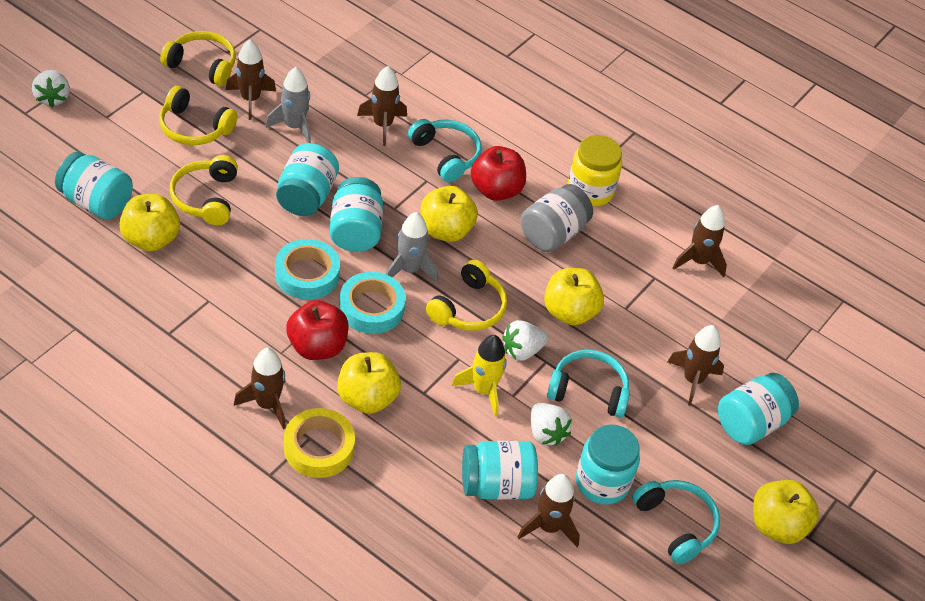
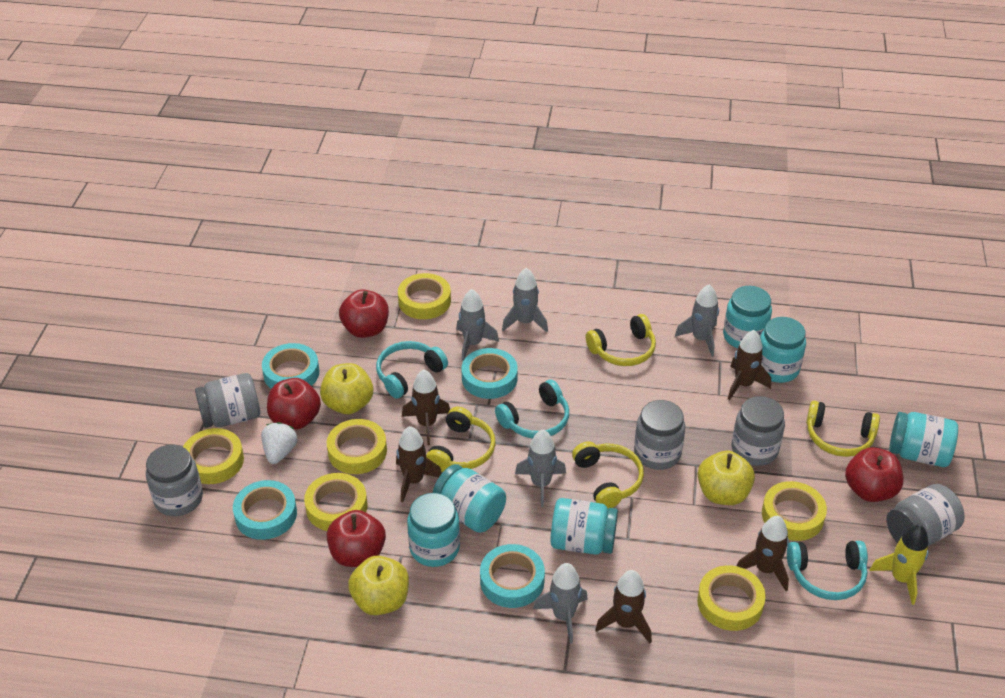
brown rocket: [226,39,276,120] [234,348,286,429] [357,66,407,146] [518,474,580,547] [668,325,724,406] [672,205,727,277] = 6 -> [396,426,442,502] [402,369,450,445] [595,570,652,643] [728,330,771,400] [737,516,789,591] = 5
grey jar: [521,184,593,252] = 1 -> [146,444,203,516] [195,373,260,428] [634,400,685,470] [732,396,785,466] [887,484,965,546] = 5
grey rocket: [266,67,311,143] [386,212,438,282] = 2 -> [456,289,499,361] [502,268,548,332] [515,430,566,507] [533,563,588,644] [675,284,719,357] = 5
red apple: [286,300,348,360] [471,146,526,201] = 2 -> [267,378,321,430] [327,510,386,567] [339,289,389,338] [845,447,903,502] = 4
turquoise tape: [275,239,340,300] [339,272,406,334] = 2 -> [233,480,297,540] [262,343,319,389] [461,348,518,399] [480,544,545,608] = 4
white strawberry: [32,70,70,107] [502,320,548,361] [531,403,572,446] = 3 -> [261,422,297,464] = 1
yellow apple: [119,194,180,251] [337,352,401,414] [421,186,478,242] [544,268,604,325] [753,480,819,544] = 5 -> [320,363,373,414] [348,556,409,615] [698,451,755,505] = 3
yellow jar: [568,135,622,206] = 1 -> none = 0
yellow tape: [284,408,355,478] = 1 -> [183,428,244,484] [304,473,367,531] [327,419,387,474] [398,273,451,319] [697,565,766,631] [762,481,827,541] = 6

